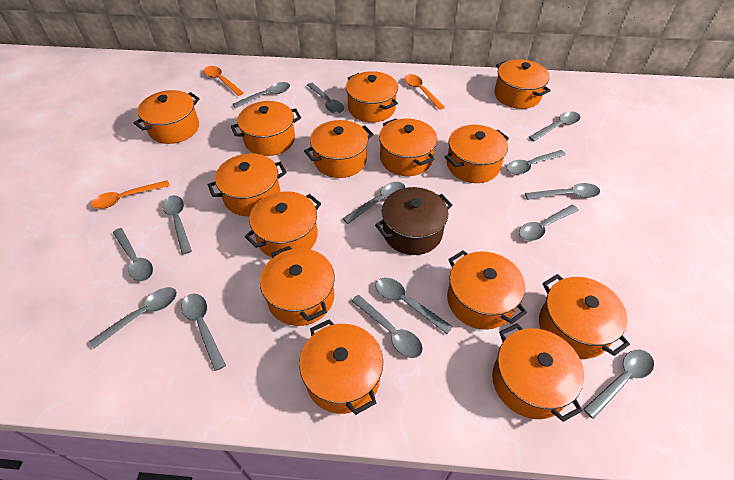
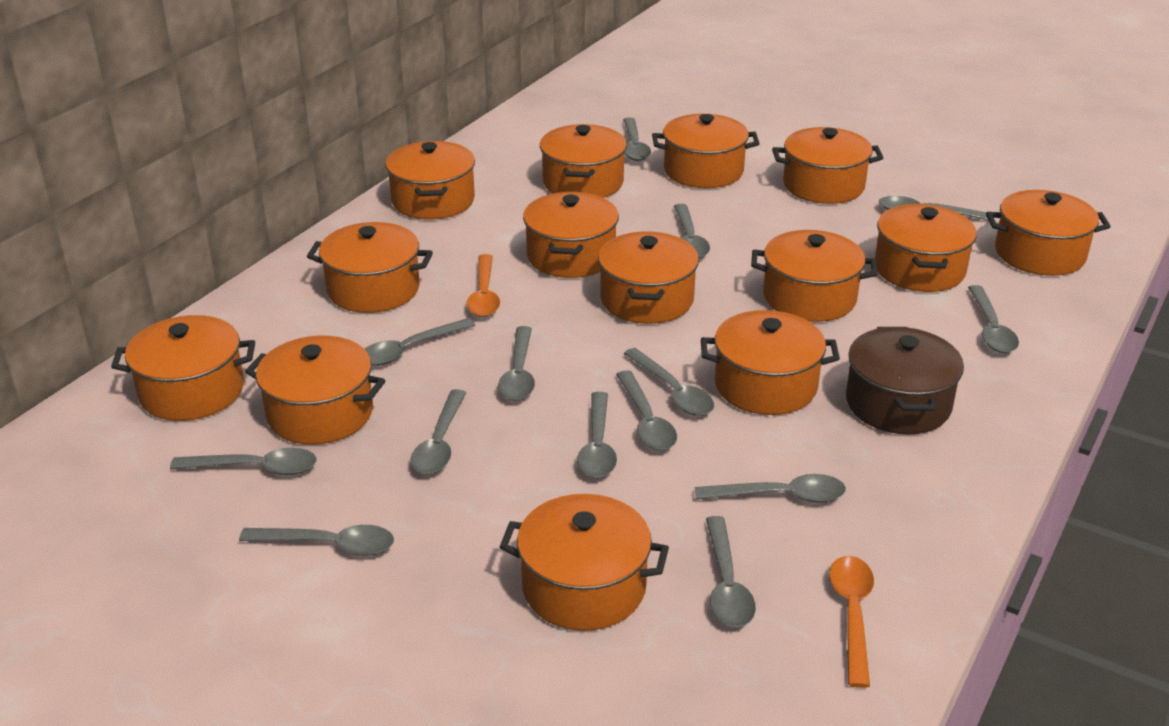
orange spoon: [91,180,170,209] [204,66,244,96] [404,74,445,110] = 3 -> [466,254,500,317] [829,556,874,688] = 2

